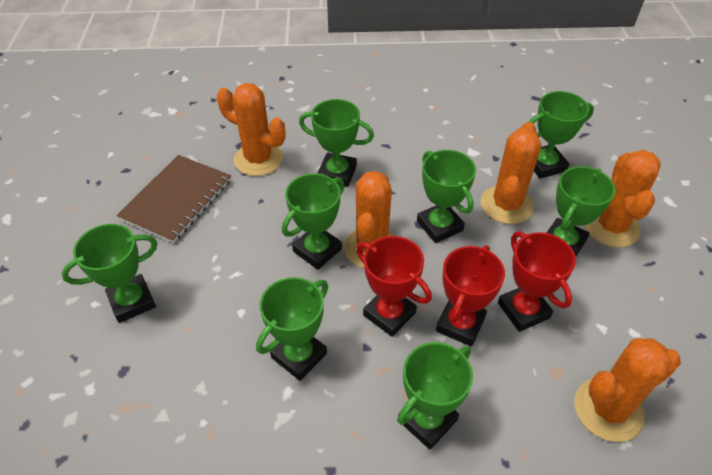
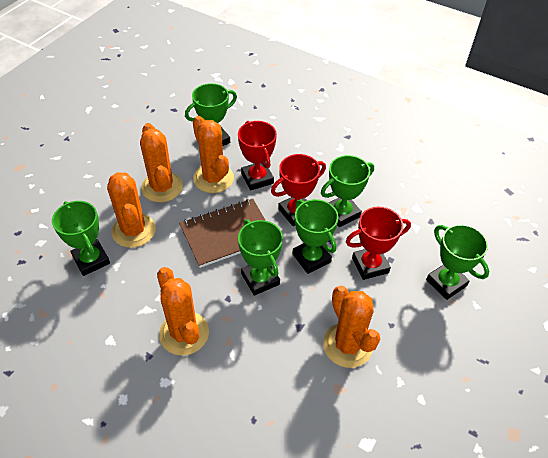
green trophy: [62,224,157,323] [256,277,328,381] [282,173,344,270] [299,99,374,187] [397,342,473,449] [417,150,476,243] [529,91,594,179] [547,166,615,257] = 8 -> [52,201,110,276] [185,83,237,146] [238,219,283,296] [293,199,338,274] [321,155,374,227] [426,224,489,300] = 6

